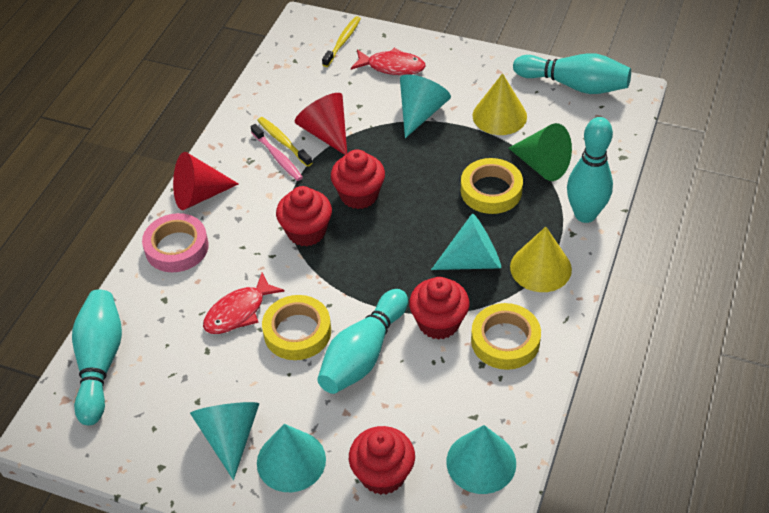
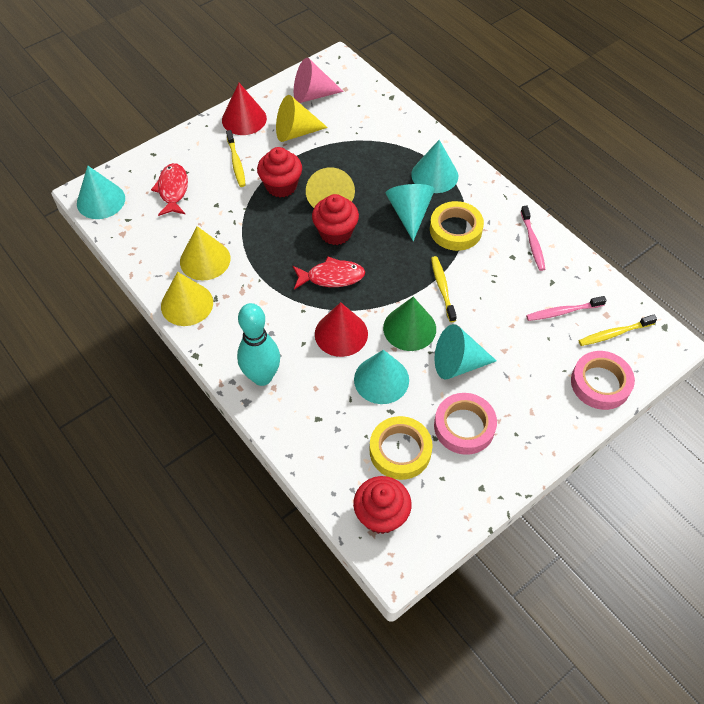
pink cone: none = 0 -> [294,58,344,103] = 1
pink tape: [142,213,209,272] = 1 -> [434,393,497,455] [571,351,635,410] = 2
pink toothbrush: [251,124,303,181] = 1 -> [521,206,545,271] [526,296,607,321] = 2
red cupcake: [276,186,332,247] [331,149,385,209] [349,426,415,495] [409,277,469,340] = 4 -> [257,147,302,197] [312,194,359,245] [353,476,412,534] = 3
turquoise bowling pin: [72,289,122,425] [317,289,408,394] [513,53,631,94] [567,117,613,223] = 4 -> [237,303,280,386] = 1
yellow cone: [473,73,527,135] [510,227,572,292] = 2 -> [161,272,213,326] [180,226,230,281] [276,95,328,142] [306,167,355,208] = 4
yellow tape: [262,295,331,360] [461,158,523,214] [471,303,541,370] = 3 -> [370,416,433,480] [430,201,484,251] = 2
yellow toothbrush: [257,117,312,167] [322,16,361,67] = 2 -> [226,130,246,187] [431,256,457,322] [579,315,657,346] = 3

